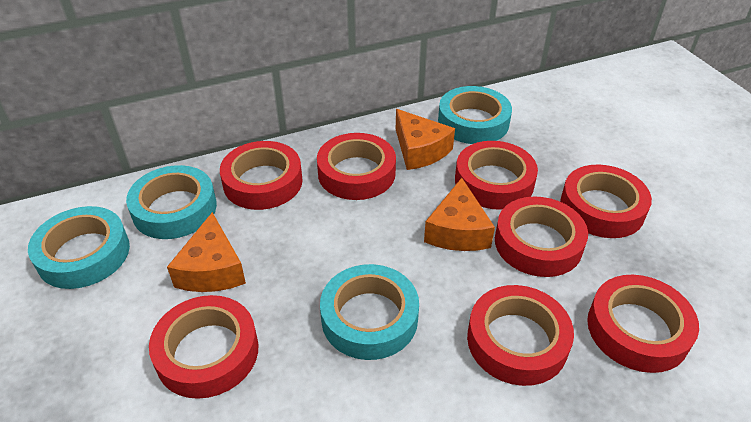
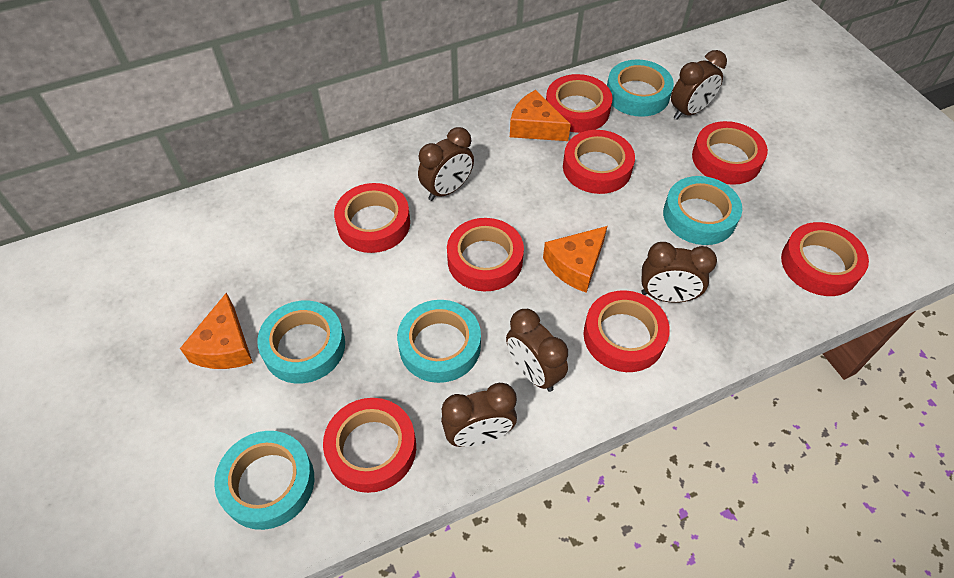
brown clock: none = 0 -> [418,127,474,201] [441,383,517,447] [506,309,568,392] [641,242,717,303] [671,50,727,120] = 5
turquoise tape: [28,206,130,289] [126,165,217,239] [320,264,419,360] [438,86,512,144] = 4 -> [214,431,314,530] [257,301,345,383] [397,300,481,383] [607,59,674,117] [663,176,742,245] = 5

